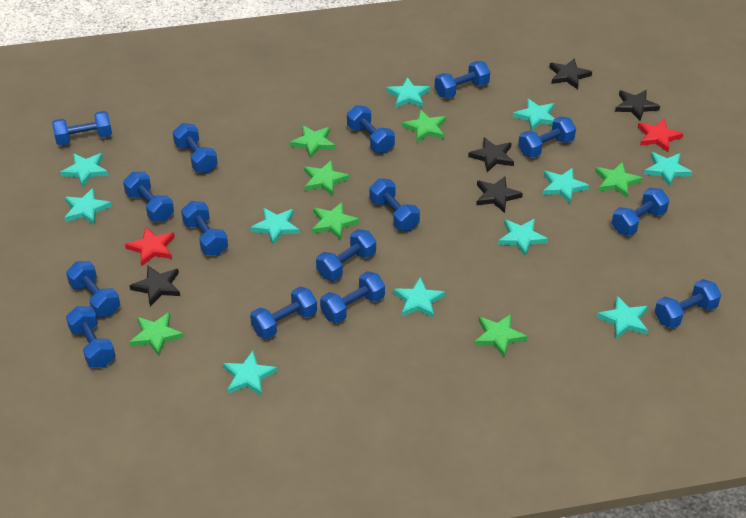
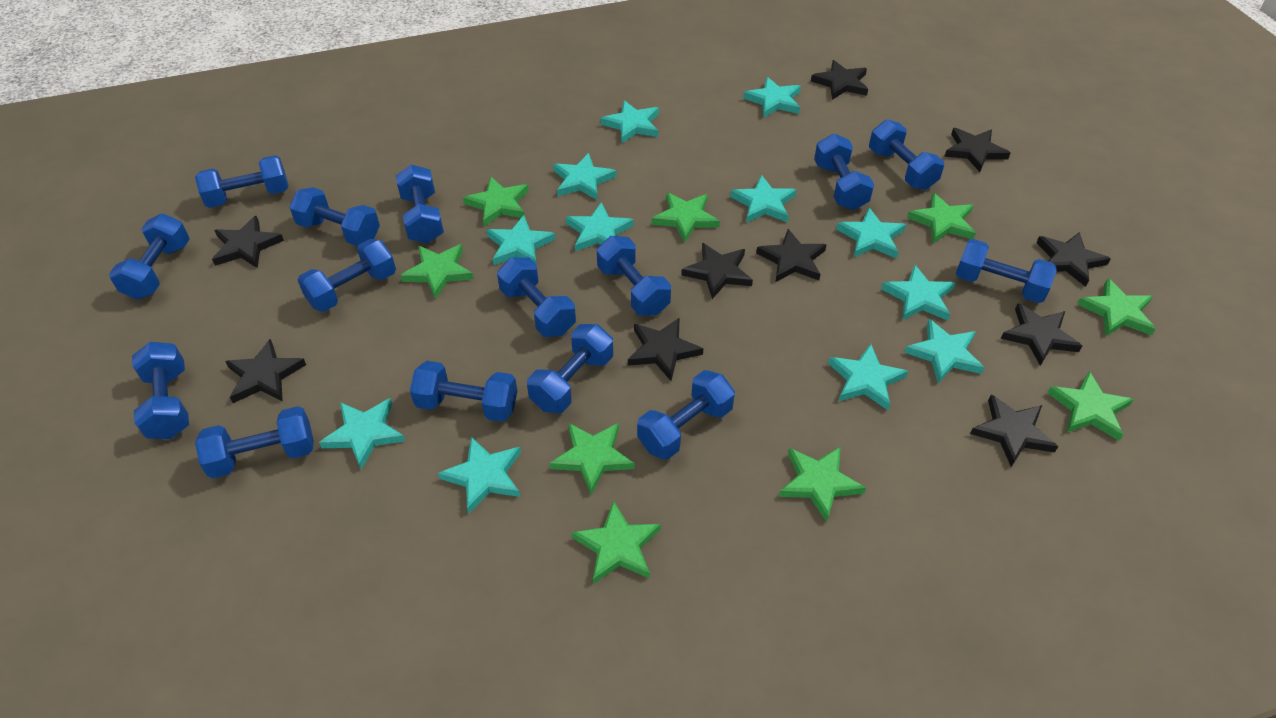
black star: [130,266,180,307] [468,137,514,172] [476,176,523,213] [549,58,592,89] [615,90,660,121] = 5 -> [212,216,284,268] [225,339,306,403] [628,318,703,381] [681,243,753,299] [756,229,826,282] [811,60,868,100] [944,128,1010,172] [970,395,1058,467] [1001,303,1082,366] [1036,232,1111,287] = 10
green star: [129,312,184,356] [290,125,336,159] [304,160,350,196] [312,202,359,240] [402,109,446,142] [474,314,527,357] [595,162,642,198] = 7 -> [400,244,474,299] [463,177,529,227] [550,423,634,495] [572,500,661,584] [652,192,720,243] [779,446,866,522] [907,193,976,243] [1047,371,1134,441] [1077,278,1156,336] = 9
red star: [125,227,175,267] [638,118,683,152] = 2 -> none = 0
turquoise star: [60,153,109,188] [64,188,112,225] [223,351,277,396] [250,208,300,245] [386,77,430,108] [393,277,445,318] [498,219,548,256] [513,98,555,131] [542,168,589,203] [597,296,648,339] [644,152,692,187] = 11 -> [319,398,405,470] [438,437,521,514] [486,215,555,265] [553,153,617,200] [566,202,634,252] [601,100,659,143] [730,175,797,223] [743,77,801,118] [828,344,908,410] [836,208,906,259] [881,264,955,320] [904,319,985,383] = 12

